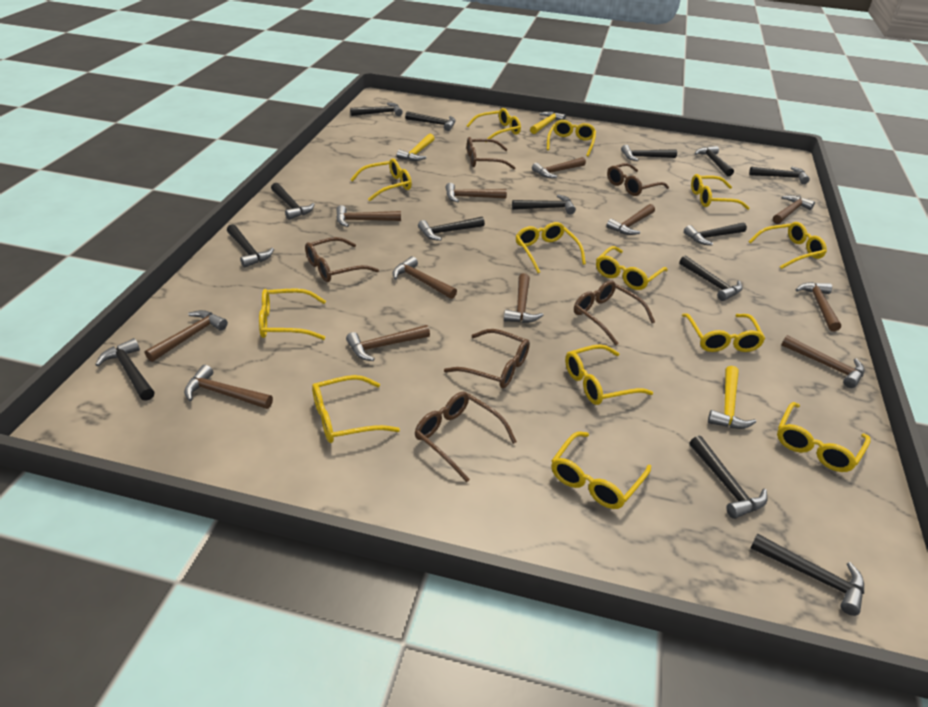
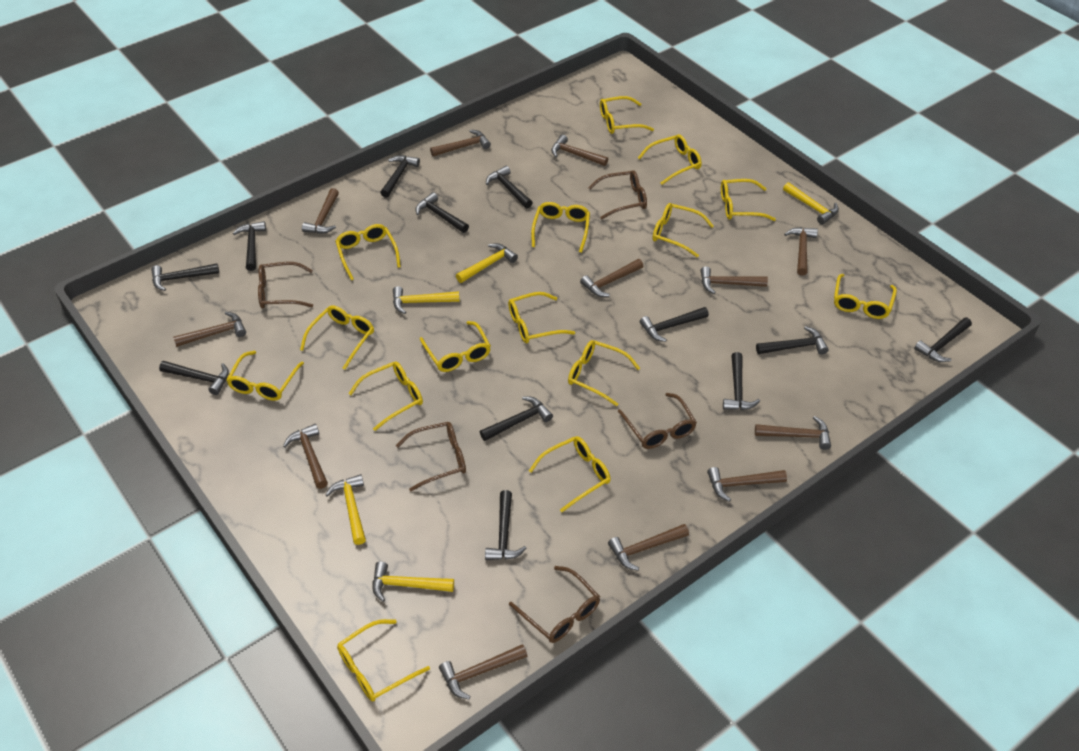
black hammer: [95,338,155,401] [227,224,274,268] [271,183,315,220] [350,103,403,116] [405,111,455,131] [418,217,485,241] [512,195,576,214] [621,145,677,161] [679,255,743,301] [684,222,747,246] [690,436,767,519] [695,146,734,176] [749,167,810,184] [751,533,864,616] = 14 -> [151,263,219,291] [159,361,229,395] [233,221,266,271] [380,155,420,198] [415,192,469,233] [480,396,553,441] [485,490,527,560] [486,166,533,208] [640,307,709,342] [723,352,760,410] [756,326,829,355] [914,317,972,362] = 12
brown glasses: [305,237,379,282] [415,392,517,482] [444,329,530,388] [467,137,516,169] [574,280,655,346] [607,163,669,196] = 6 -> [258,262,313,308] [396,422,466,491] [509,566,600,643] [588,170,647,219] [618,393,697,449] = 5
yellow glasses: [259,288,326,340] [312,375,400,443] [350,158,412,201] [466,108,521,139] [515,222,586,273] [547,120,596,156] [551,431,651,509] [565,344,653,405] [596,246,668,290] [682,313,765,352] [691,174,750,210] [749,222,827,269] [777,402,871,472] = 13 -> [227,351,304,401] [300,305,374,370] [335,224,401,280] [337,619,430,701] [348,361,423,431] [420,321,491,372] [508,292,575,343] [529,436,611,512] [531,202,590,253] [568,340,640,406] [600,96,654,134] [638,134,702,185] [652,203,714,258] [721,179,776,221] [834,274,897,319] = 15
yellow hammer: [397,134,435,161] [530,111,566,134] [708,366,756,429] = 3 -> [325,474,366,545] [372,561,454,602] [393,286,460,314] [456,243,518,283] [783,182,839,225] = 5

